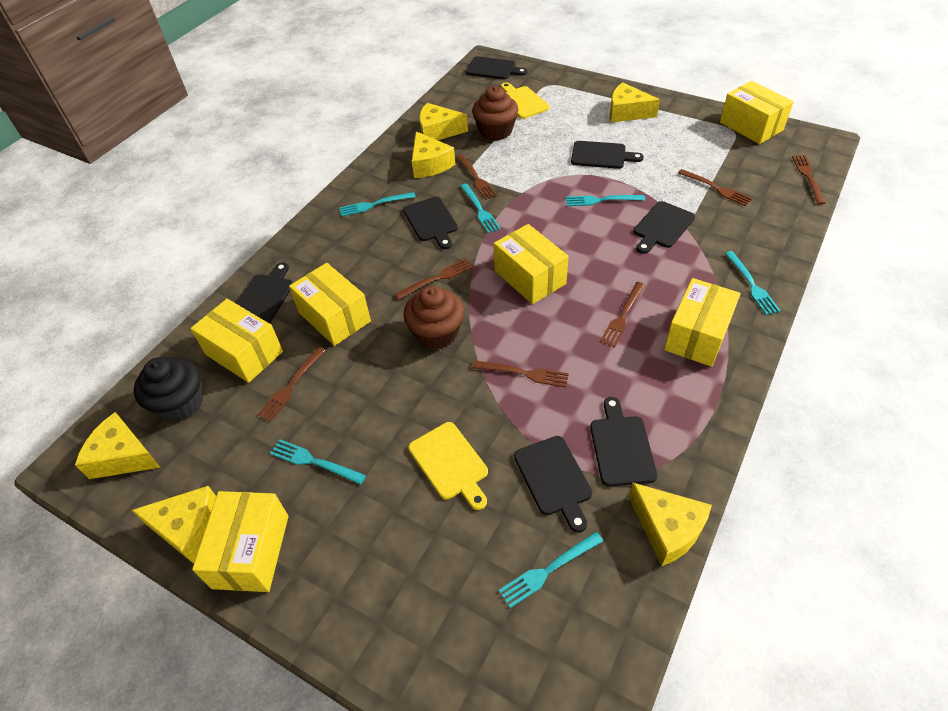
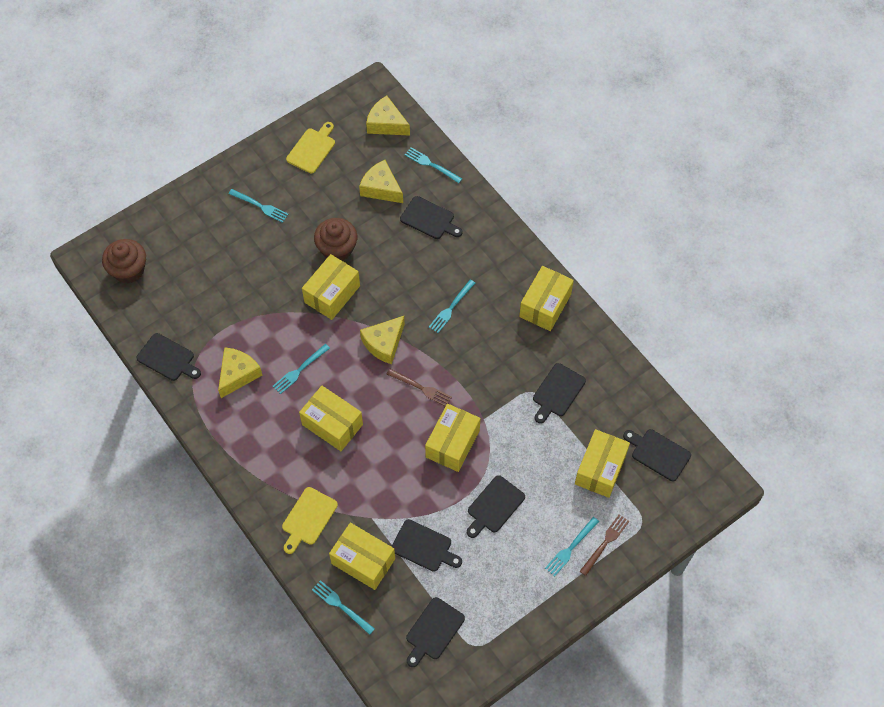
black cupcake: [134,357,203,422] = 1 -> none = 0
brown fork: [257,347,326,422] [395,258,474,300] [456,155,497,200] [472,360,569,387] [600,282,645,348] [678,169,752,206] [792,155,825,205] = 7 -> [387,369,452,406] [580,514,629,576] = 2
yellow cheese: [75,412,161,479] [131,486,216,563] [412,131,455,178] [419,103,468,140] [610,82,660,123] [628,482,712,567] = 6 -> [218,347,262,398] [359,160,403,203] [360,316,405,364] [366,96,410,136] = 4

